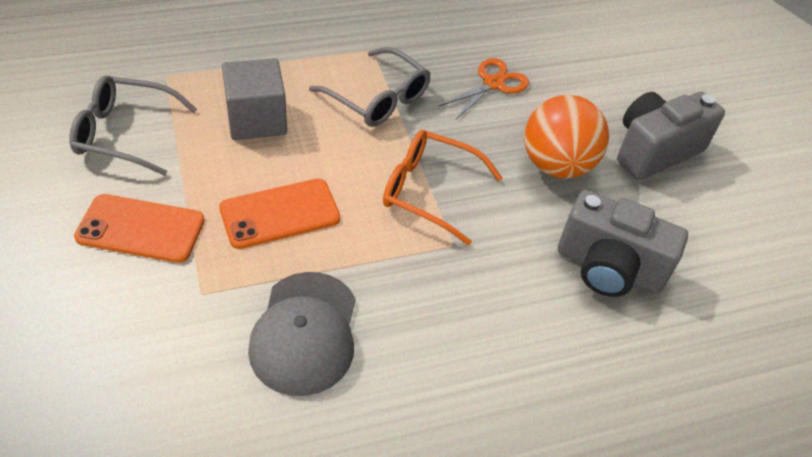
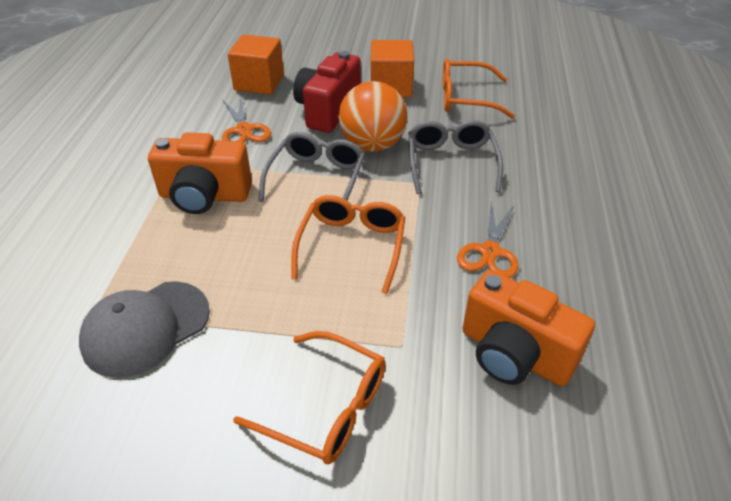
grey camera: [558,190,688,297] [617,92,725,180] = 2 -> none = 0
grey cube: [222,58,287,140] = 1 -> none = 0
orange camera: none = 0 -> [148,132,252,214] [462,270,595,386] = 2
orange cube: none = 0 -> [228,34,284,95] [371,40,414,97] = 2
orange glasses: [383,130,503,245] = 1 -> [233,331,386,464] [291,195,405,294] [443,59,515,119] = 3
orange phone: [74,194,205,263] [219,178,340,249] = 2 -> none = 0
orange scissors: [438,58,529,119] = 1 -> [222,97,271,143] [457,201,519,278] = 2
red camera: none = 0 -> [293,51,361,133] = 1

